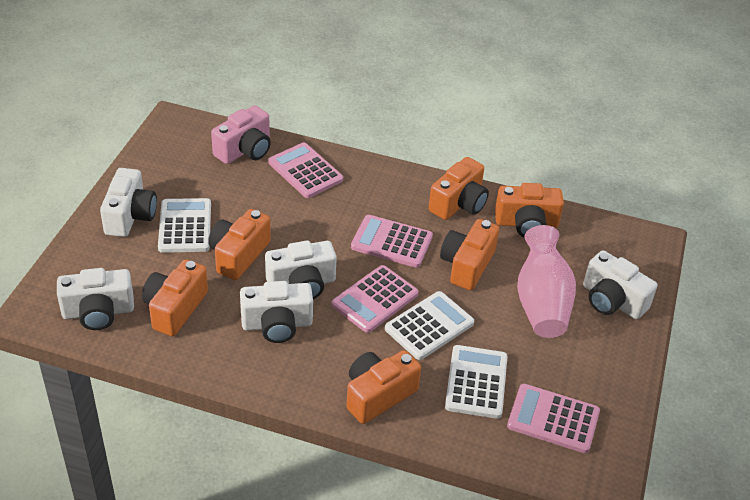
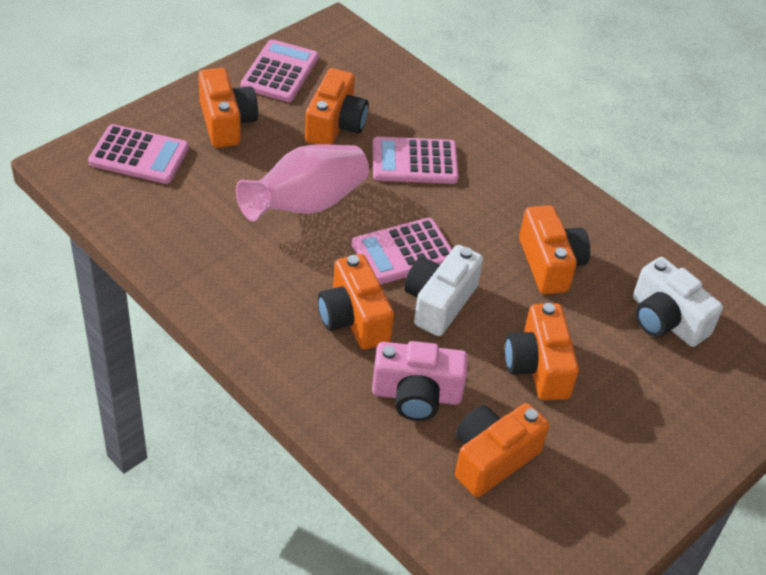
white calculator: [158,198,211,253] [385,291,474,360] [445,345,508,419] = 3 -> none = 0
white camera: [57,268,134,330] [100,168,157,237] [240,281,313,343] [265,241,337,299] [583,250,658,319] = 5 -> [404,245,483,336] [633,257,723,347] = 2

